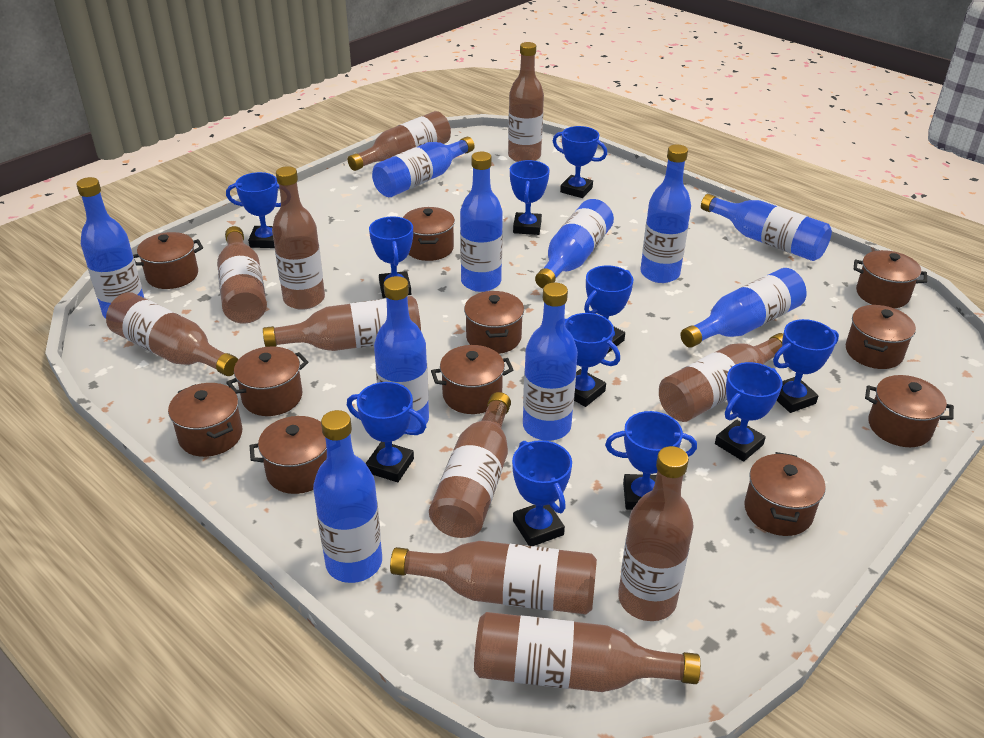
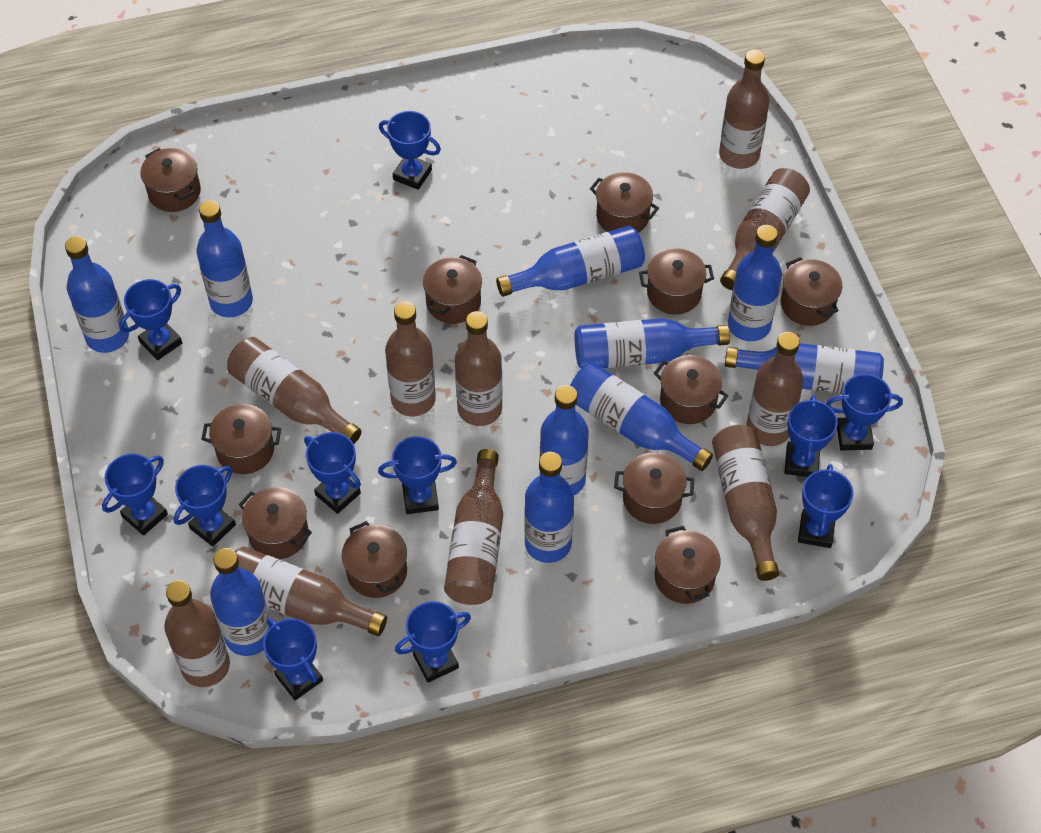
brown bottle: [106,292,238,376] [217,226,267,324] [263,296,421,351] [272,166,325,310] [348,111,451,171] [390,541,597,614] [429,392,511,538] [474,612,701,692] [508,42,544,162] [618,446,694,621] [659,333,783,422] = 11 -> [164,580,230,687] [227,337,362,444] [235,546,387,636] [385,301,436,416] [444,449,503,605] [455,311,503,426] [712,425,779,581] [719,49,770,169] [720,168,810,290] [747,332,804,446] = 10

